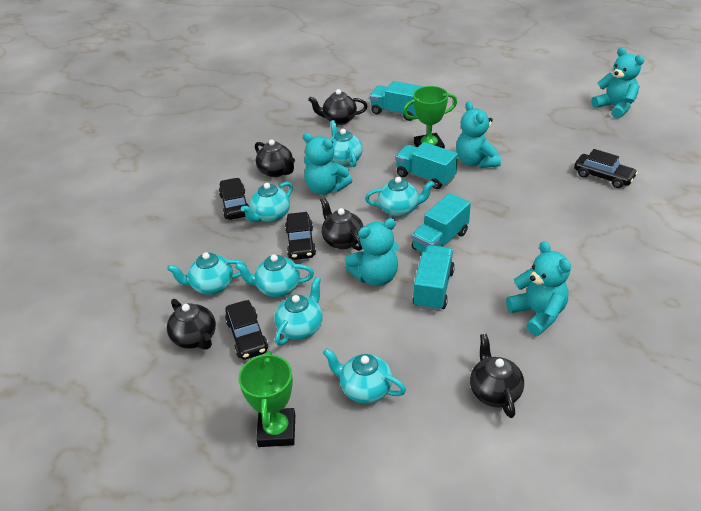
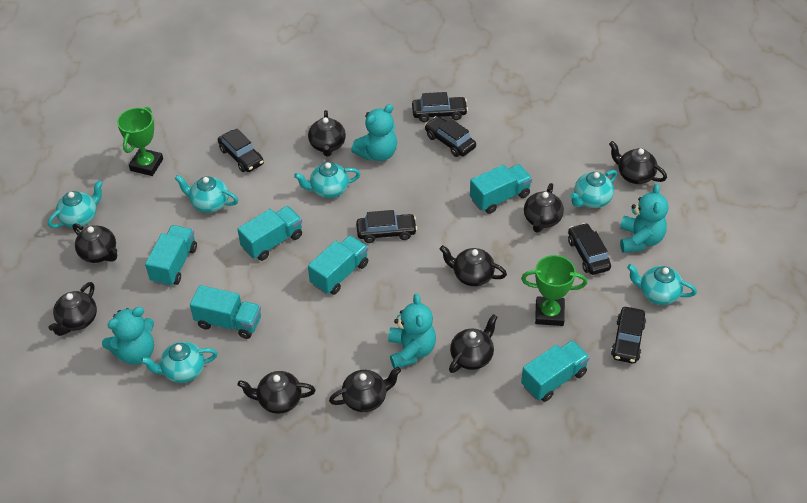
black car: [219,178,250,220] [225,300,268,360] [285,212,316,260] [574,149,638,188] = 4 -> [218,128,264,172] [356,210,417,243] [412,92,468,122] [425,116,476,157] [568,223,611,275] [611,307,646,364] = 6
black teapot: [167,299,216,350] [255,140,295,177] [308,89,368,125] [320,198,364,251] [470,334,524,418] = 5 -> [48,282,97,336] [73,223,117,263] [237,371,316,414] [308,110,346,156] [329,367,401,412] [440,245,507,286] [449,314,497,373] [524,183,564,233] [609,141,667,184] = 9
turquoise teapot: [167,252,247,295] [235,254,314,297] [241,182,293,222] [274,277,323,345] [323,348,406,404] [330,120,363,167] [365,177,435,217] = 7 -> [48,180,103,228] [141,341,218,383] [175,175,238,213] [294,162,360,198] [570,170,617,208] [627,264,697,305] = 6
turquoise teddy bear: [303,133,352,195] [345,218,399,286] [456,101,501,168] [506,241,571,336] [591,47,644,119] = 5 -> [102,307,154,365] [351,104,397,161] [388,294,436,368] [620,184,668,253] = 4
turquoise truck: [369,81,424,121] [395,142,458,189] [412,193,471,252] [413,245,455,311] = 4 -> [145,225,197,287] [190,285,261,339] [237,206,302,261] [308,235,368,295] [470,164,532,214] [521,340,590,402] = 6

